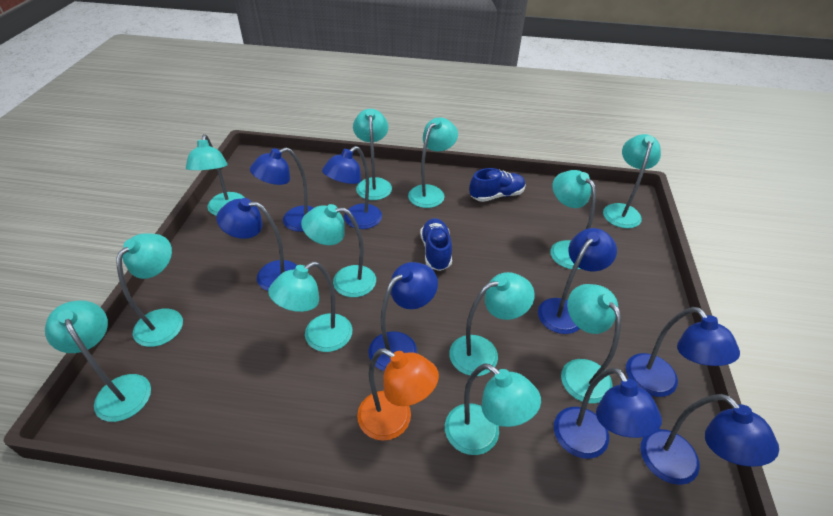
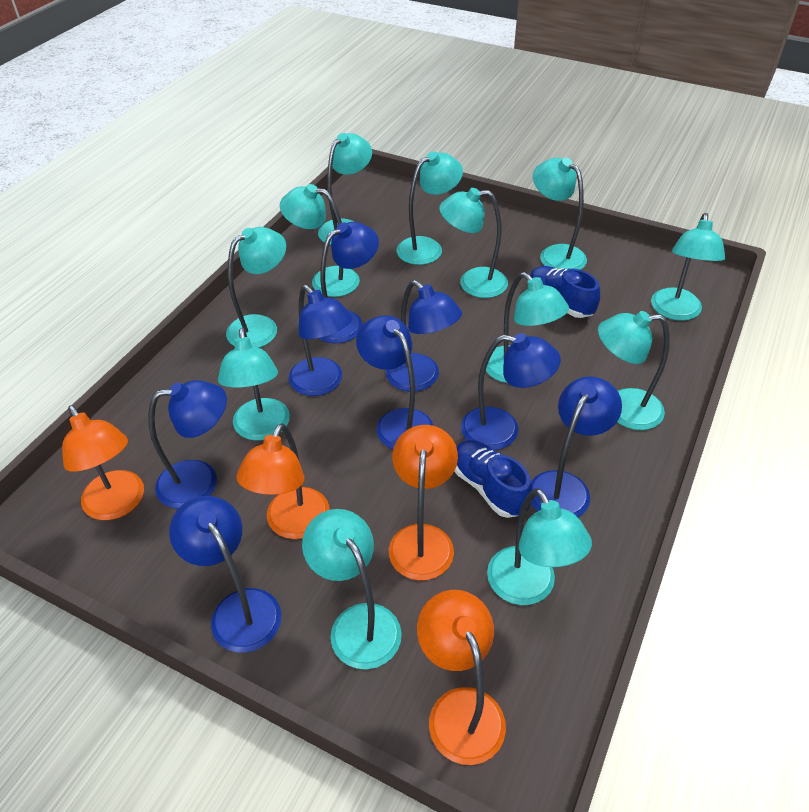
orange lamp: [357,348,439,441] = 1 -> [62,405,144,520] [236,423,329,539] [389,425,458,580] [417,590,506,765] = 4

